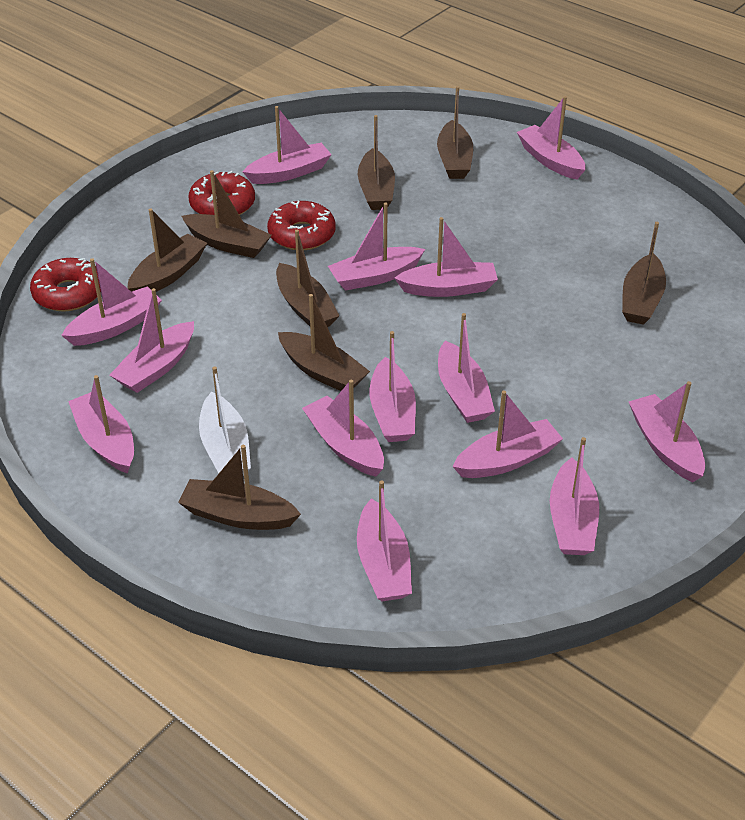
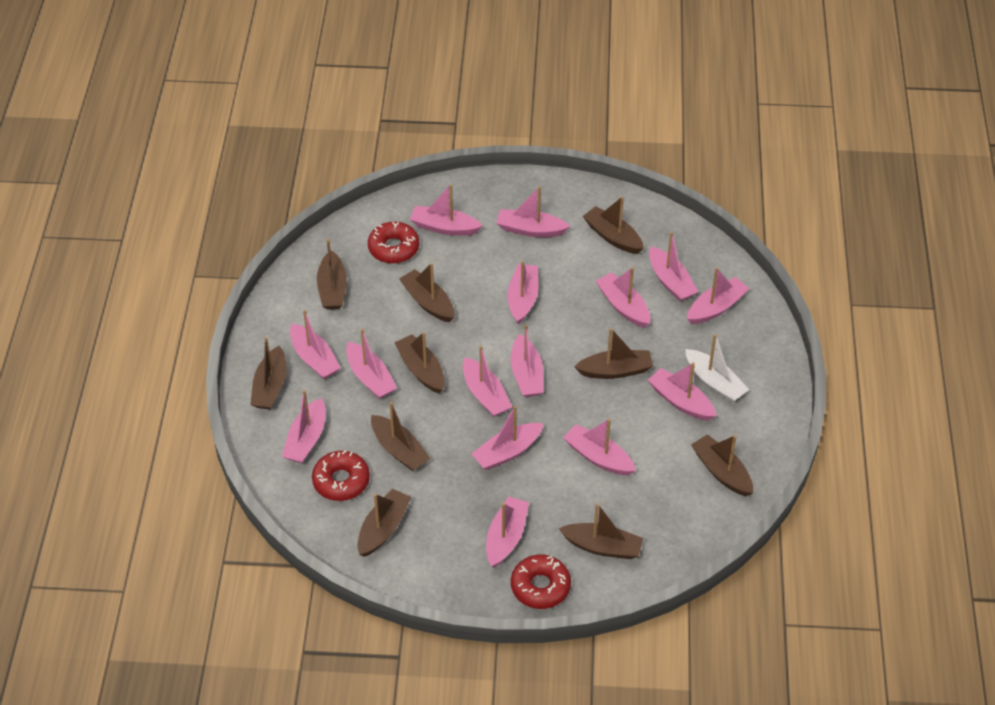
brown boat: [127,209,207,292] [178,445,301,530] [182,170,272,258] [276,230,340,327] [278,294,370,391] [358,115,395,210] [437,86,473,179] [622,222,666,325] = 8 -> [250,337,286,410] [317,239,347,310] [357,488,411,557] [371,402,431,471] [394,332,445,394] [399,263,454,322] [559,503,643,559] [574,328,653,379] [583,196,644,254] [691,434,753,496] = 10
pink boat: [61,258,162,346] [68,375,134,474] [110,288,194,393] [243,106,332,184] [302,380,384,477] [328,203,425,291] [357,480,412,601] [370,331,416,442] [394,217,498,297] [438,313,495,423] [452,391,563,478] [517,96,585,180] [550,437,599,555] [629,381,705,482] = 14 -> [282,390,325,463] [290,310,341,379] [346,329,397,399] [410,184,483,236] [463,346,512,417] [471,405,543,470] [486,496,529,568] [497,186,570,237] [507,261,538,324] [511,325,544,397] [563,419,636,475] [596,267,650,328] [648,363,716,421] [649,232,698,301] [687,267,749,324] = 15

